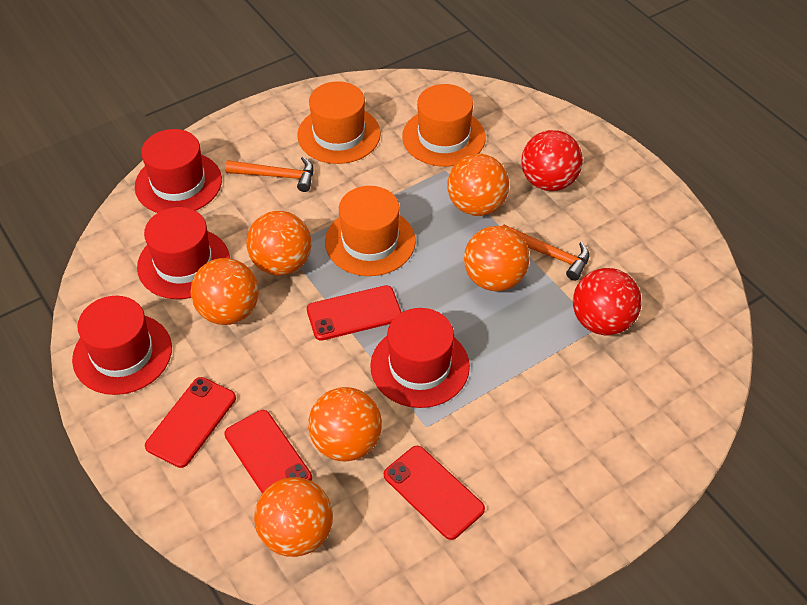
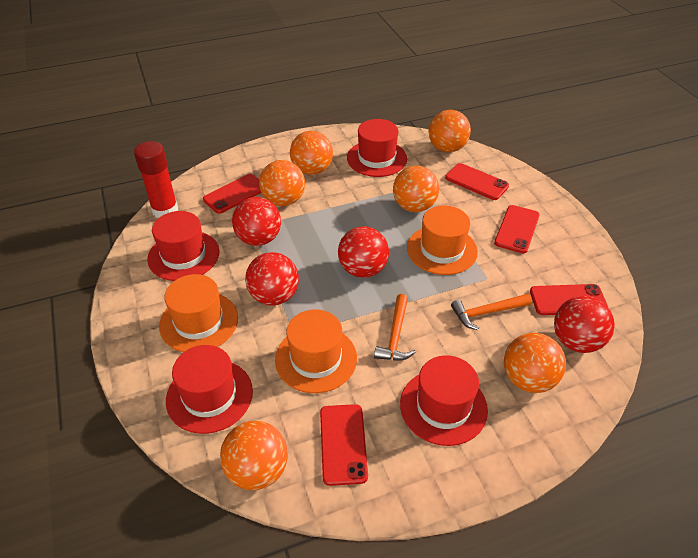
red ball: [521,130,583,191] [573,268,642,335] = 2 -> [232,197,281,246] [245,252,299,306] [338,226,389,278] [554,296,615,353] = 4
red glue stick: none = 0 -> [134,141,178,218] = 1
red phone: [145,377,236,468] [224,410,312,493] [307,285,402,341] [384,446,485,540] = 4 -> [203,174,261,214] [320,404,368,486] [445,163,509,200] [494,205,540,253] [530,284,608,315] = 5

